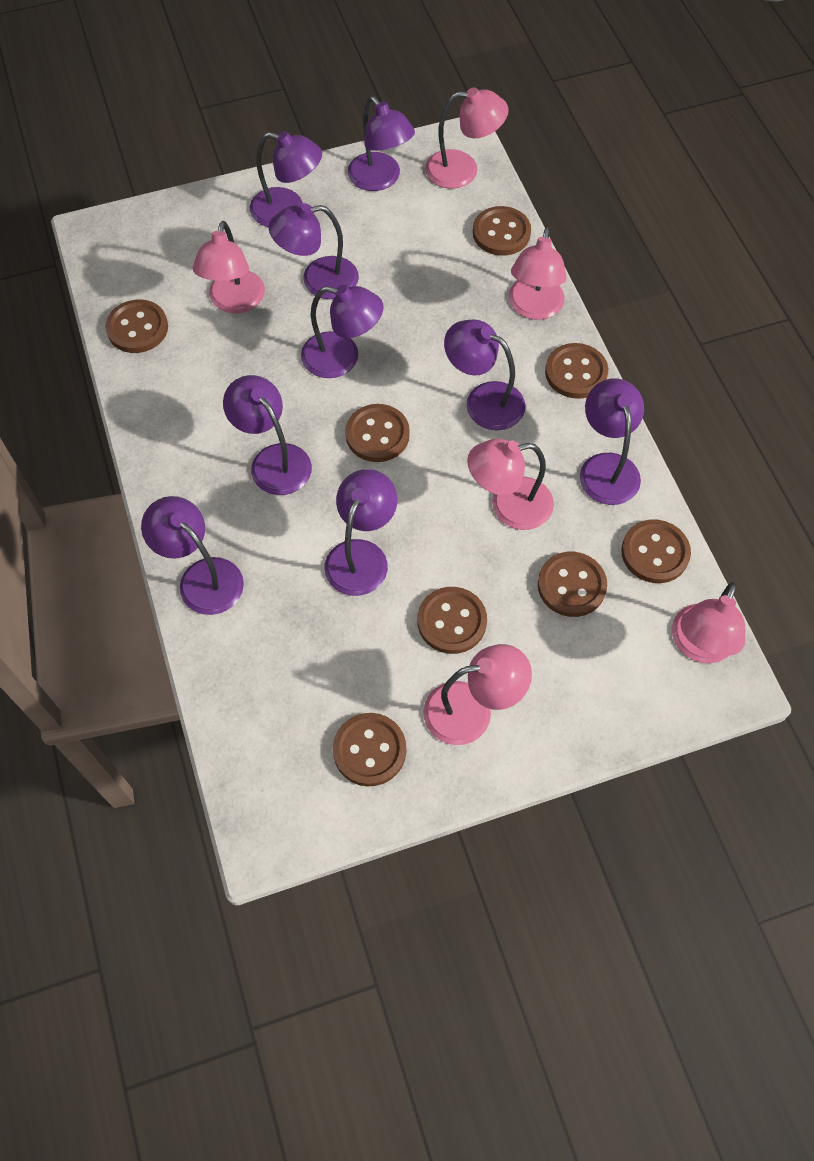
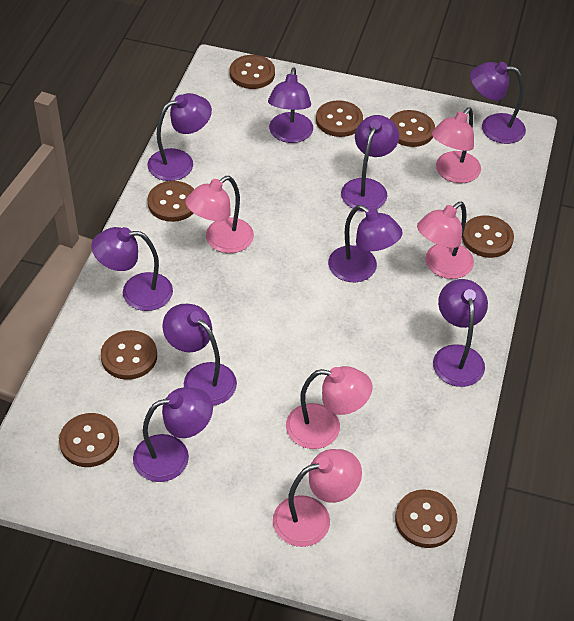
pink lamp: [193,221,265,313] [423,644,532,745] [425,87,509,189] [467,439,554,530] [509,227,566,320] [672,582,745,663] = 6 -> [185,176,254,253] [273,449,362,547] [286,366,372,449] [417,202,474,279] [432,107,481,183] = 5

